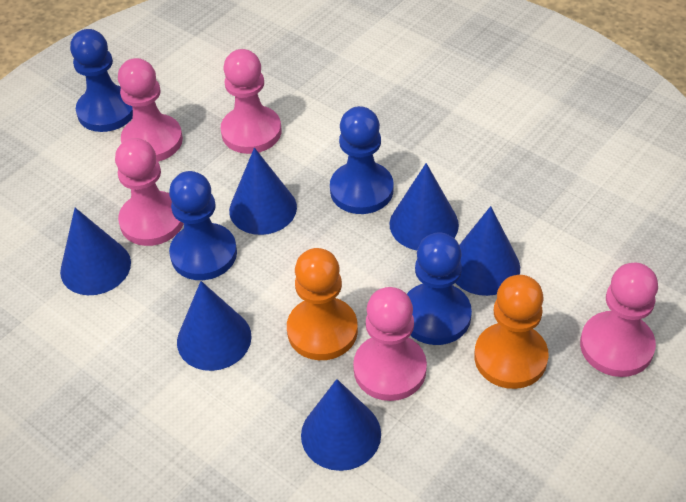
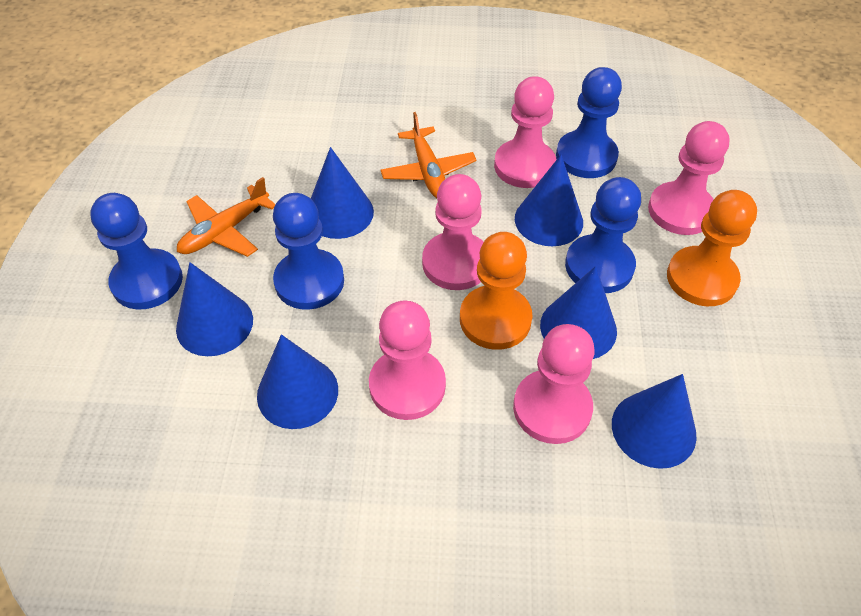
orange plane: none = 0 -> [177,177,275,257] [380,112,477,198] = 2

